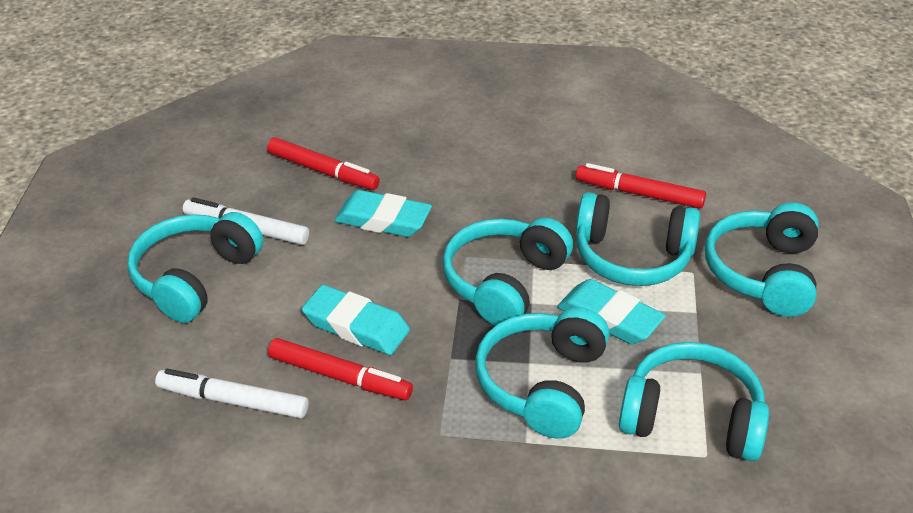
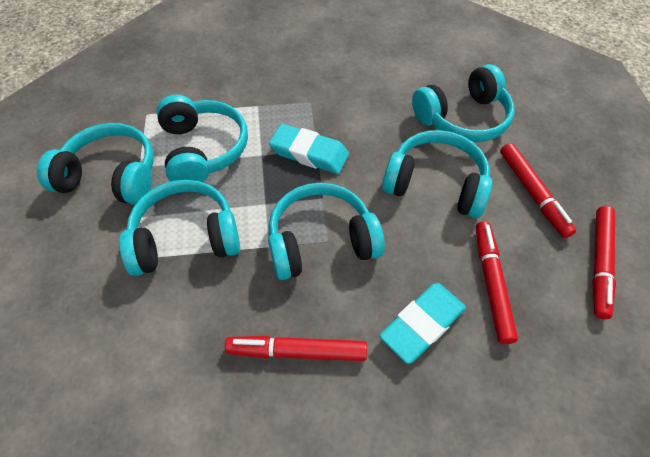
red marker: [267,137,380,190] [268,338,413,400] [576,163,706,209] = 3 -> [225,336,367,361] [476,221,518,344] [500,143,576,238] [592,206,616,319] = 4
turquoise eraser: [302,285,410,355] [334,190,432,237] [557,279,666,344] = 3 -> [269,124,349,174] [379,283,466,364] = 2
white marker: [155,369,309,418] [183,197,309,245] = 2 -> none = 0

